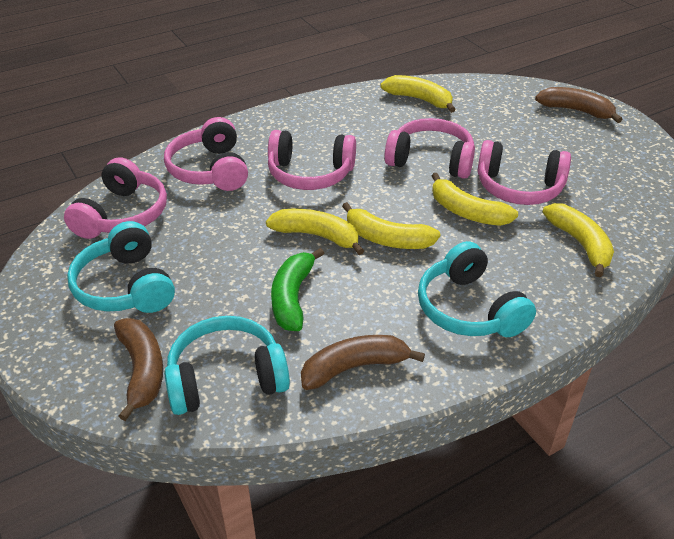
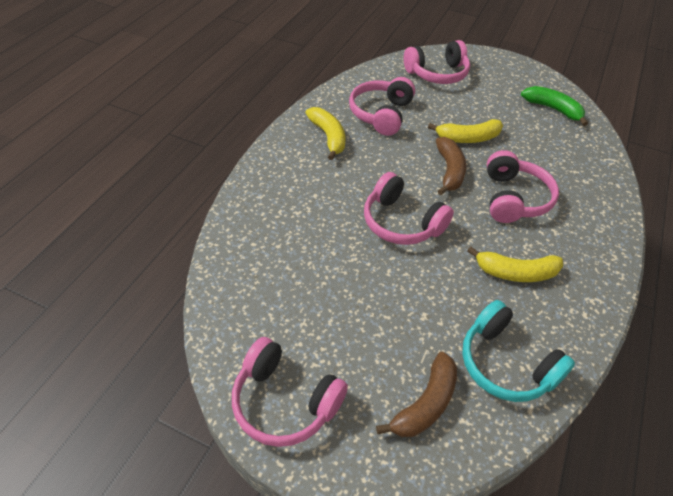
brown banana: [114,318,163,421] [301,335,425,390] [535,87,623,123] = 3 -> [376,352,457,437] [436,137,466,195] = 2
turquoise headphones: [67,221,175,313] [164,316,290,415] [418,241,536,337] = 3 -> [462,300,575,402] = 1
yellow banana: [266,209,364,255] [342,202,441,249] [380,75,456,113] [432,173,518,226] [542,203,614,277] = 5 -> [305,107,346,160] [428,119,503,143] [467,247,563,282] = 3

